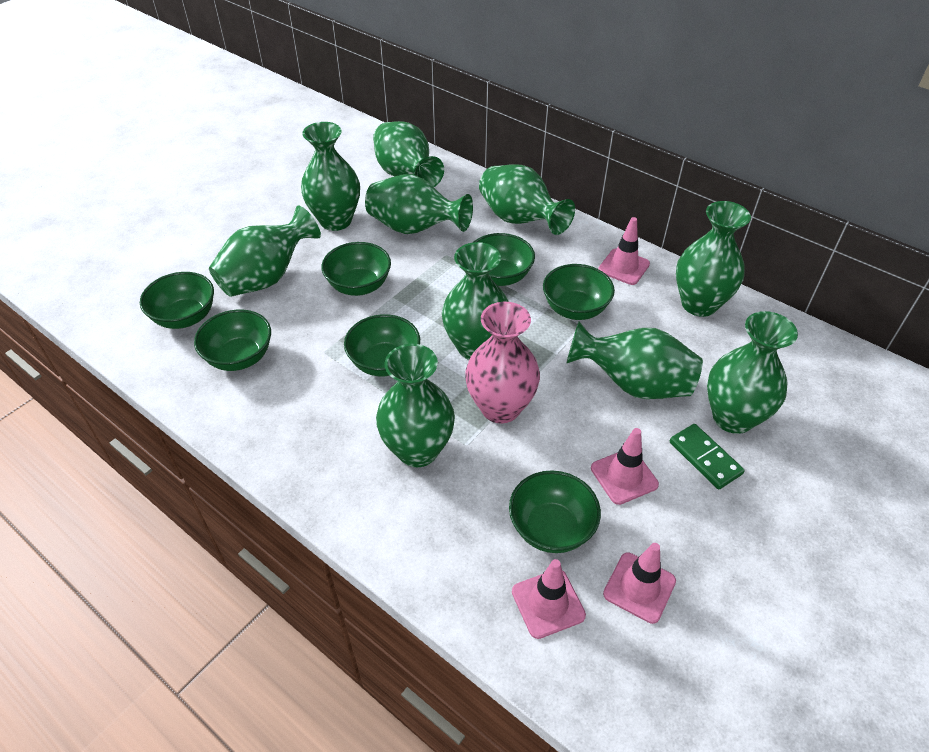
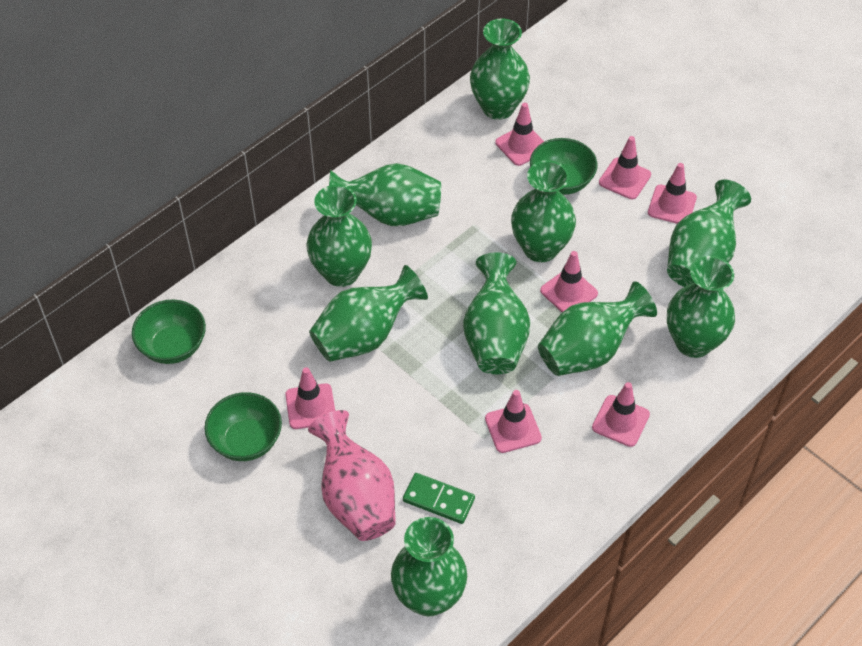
green bowl: [140,272,214,329] [194,310,271,371] [321,242,391,296] [344,314,420,376] [473,233,535,286] [509,471,601,553] [543,264,615,320] = 7 -> [132,300,206,364] [204,392,282,461] [530,138,598,195] = 3
pink traffic cone: [512,559,586,639] [591,428,659,505] [598,217,650,285] [603,543,676,624] = 4 -> [285,367,335,429] [485,390,542,453] [495,103,544,166] [540,251,598,312] [592,382,650,447] [599,136,651,199] [648,163,697,224] = 7

